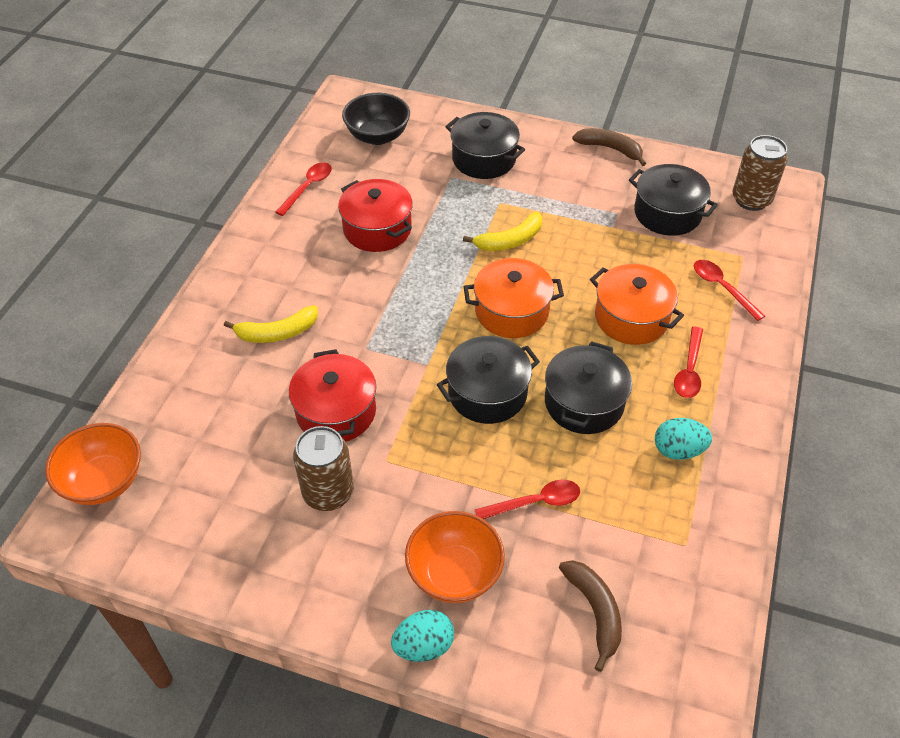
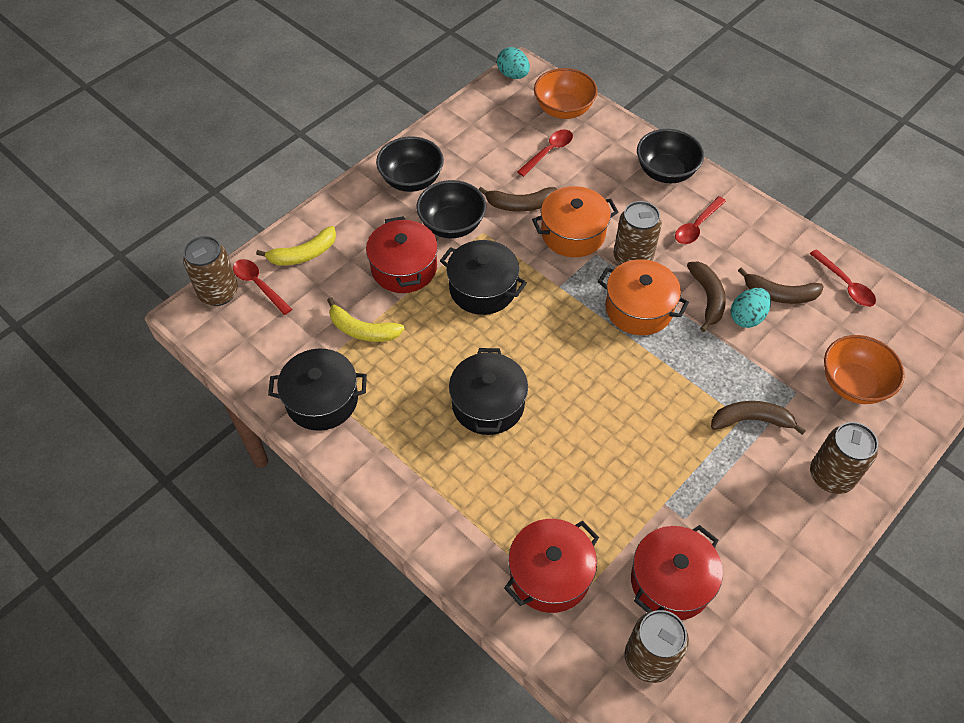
black bowl: [342,93,410,145] = 1 -> [376,136,444,192] [416,180,486,238] [637,129,704,183] = 3
black pot: [437,336,540,424] [445,112,525,179] [545,341,632,434] [629,164,718,236] = 4 -> [268,348,367,431] [440,240,527,315] [449,348,528,435] = 3
brown banana: [559,560,622,672] [572,128,646,166] = 2 -> [479,187,557,212] [687,262,726,332] [711,401,806,435] [738,267,824,304] = 4
brown can: [293,426,354,511] [733,135,788,211] = 2 -> [183,236,238,306] [613,201,662,265] [625,610,689,683] [810,422,878,494] = 4
red pot: [289,349,376,442] [338,179,413,252] = 2 -> [366,216,438,293] [504,519,599,613] [631,525,723,620] = 3

